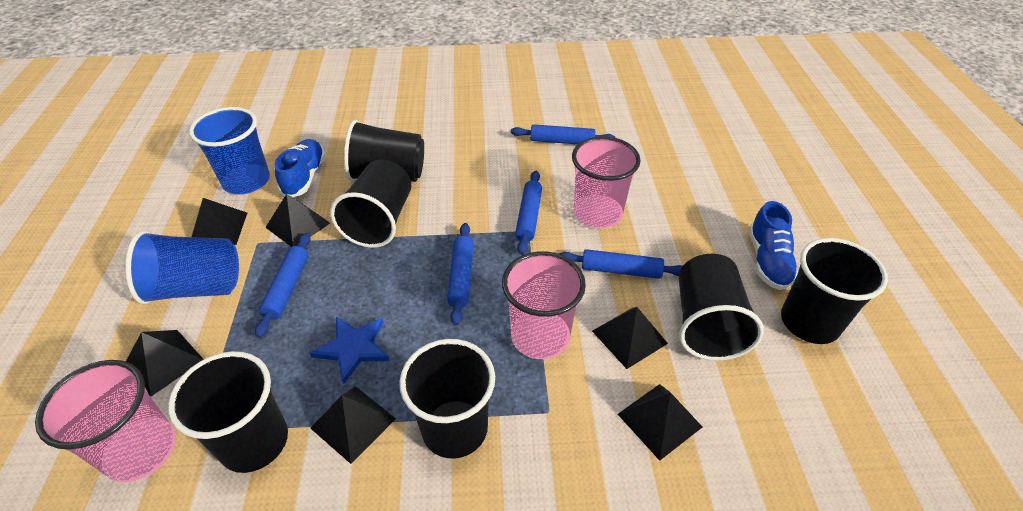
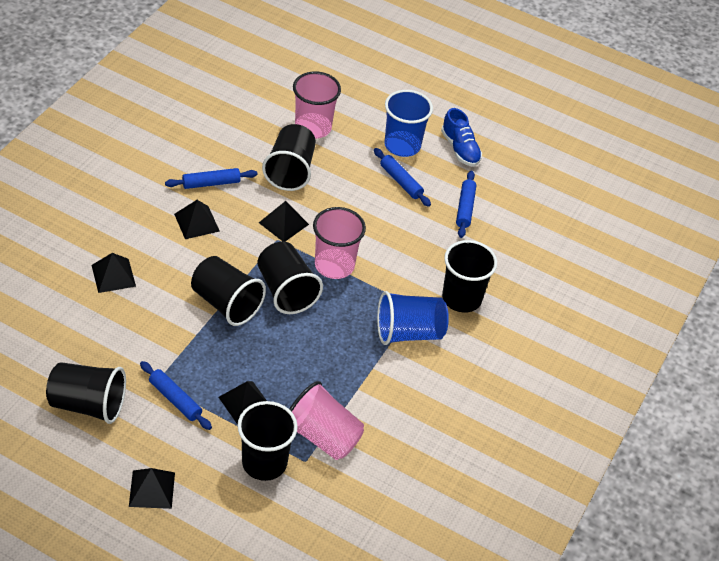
black pyramid: [126,330,204,397] [192,198,247,245] [265,194,330,247] [310,386,396,464] [592,307,668,369] [618,384,702,461] = 6 -> [91,253,136,293] [129,468,175,509] [174,200,220,239] [219,381,267,425] [259,201,309,242] = 5
blue rolling pin: [255,233,311,338] [447,223,474,325] [511,124,616,144] [515,171,542,255] [559,249,682,279] = 5 -> [140,361,212,430] [165,168,257,189] [374,148,431,207] [456,171,476,238] = 4
blue shoe: [275,139,326,197] [749,201,798,290] = 2 -> [441,108,482,166] = 1
blue star: [310,317,390,384] = 1 -> none = 0

